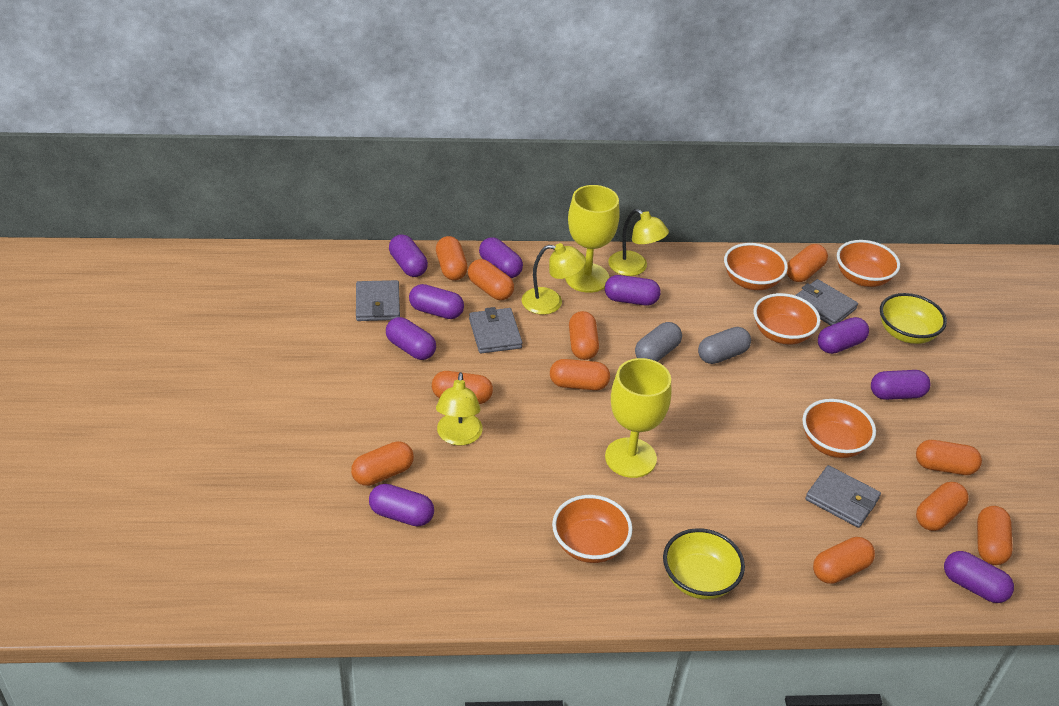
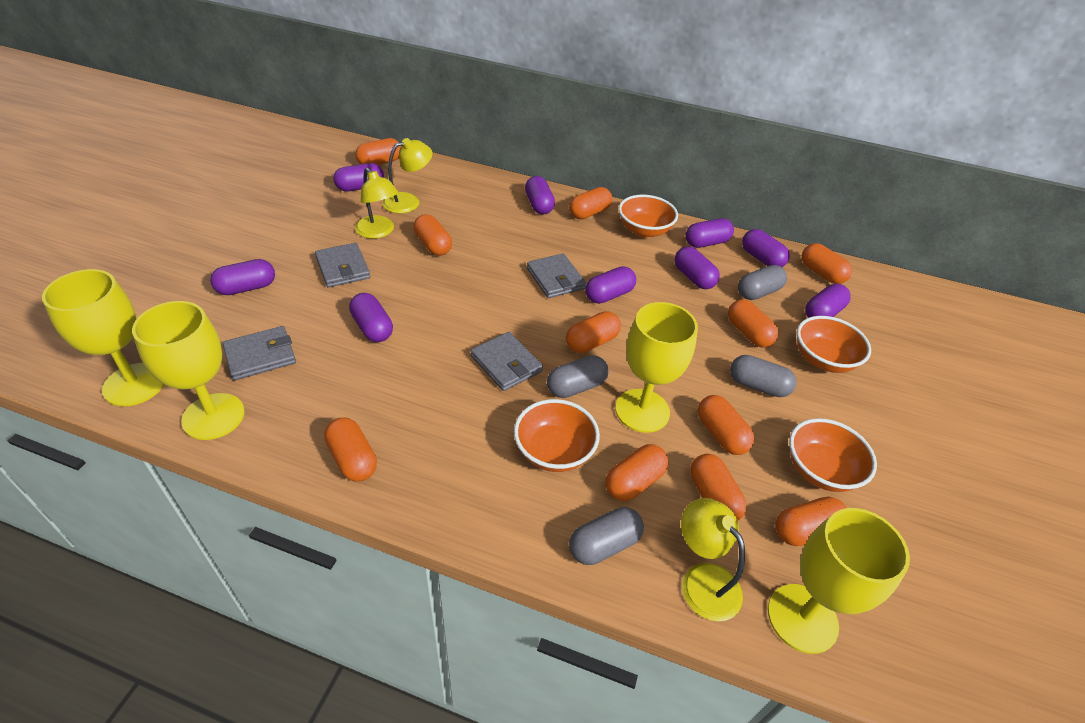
grey capsule: [635,322,682,362] [698,327,751,364] = 2 -> [547,355,609,398] [569,507,644,565] [730,355,797,397] [738,265,787,300] = 4
orange bowl: [552,495,633,563] [724,243,788,290] [754,293,820,344] [802,399,876,458] [837,240,900,287] = 5 -> [514,399,600,472] [619,195,678,238] [789,418,877,492] [797,316,871,373] = 4
yellow bowl: [663,528,745,599] [880,293,947,344] = 2 -> none = 0
yellow goblet: [565,185,620,293] [605,358,671,478] = 2 -> [42,269,164,406] [132,301,245,440] [615,302,698,433] [768,508,910,654] = 4

